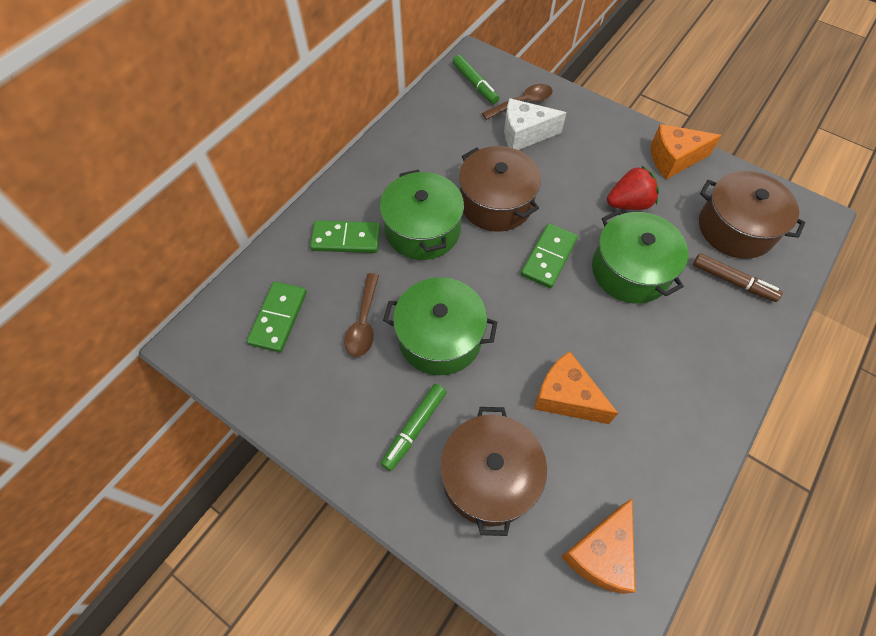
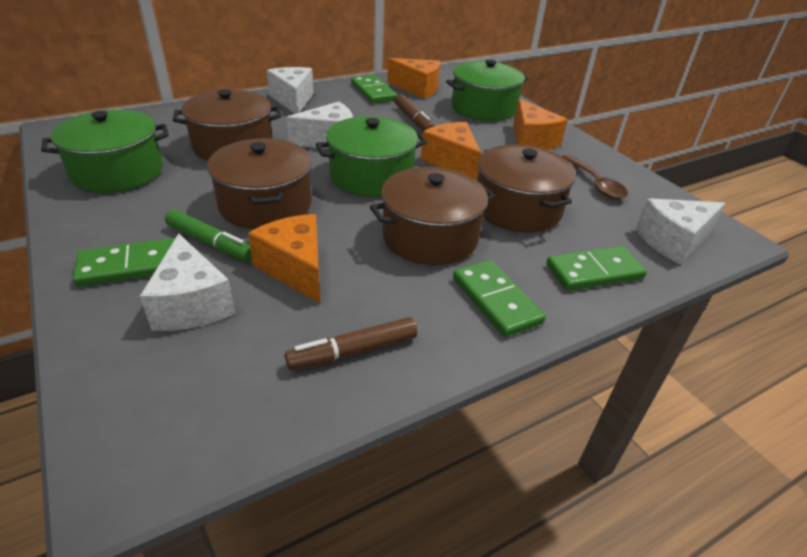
brown marker: [693,253,783,302] = 1 -> [285,317,417,370] [395,95,434,131] = 2
brown pot: [440,407,547,536] [459,146,541,232] [699,171,805,259] = 3 -> [172,89,281,161] [207,138,312,229] [370,167,495,265] [477,144,576,233] = 4
brown spoon: [344,273,379,357] [482,84,553,120] = 2 -> [562,154,628,199] = 1
green domino: [247,281,307,353] [310,220,380,253] [521,223,578,288] = 3 -> [73,238,175,287] [351,75,397,104] [453,260,546,337] [546,246,647,291] = 4
green marker: [381,384,447,471] [453,55,499,104] = 2 -> [165,210,252,261] = 1
orange cheese: [534,351,618,424] [561,499,636,594] [651,124,722,179] = 3 -> [248,214,320,303] [387,58,440,99] [421,122,481,181] [513,99,568,150] = 4
red strawberry: [607,165,659,210] = 1 -> none = 0
white cheese: [504,98,567,150] = 1 -> [140,234,235,331] [267,67,314,114] [286,102,353,149] [636,198,726,264] = 4

